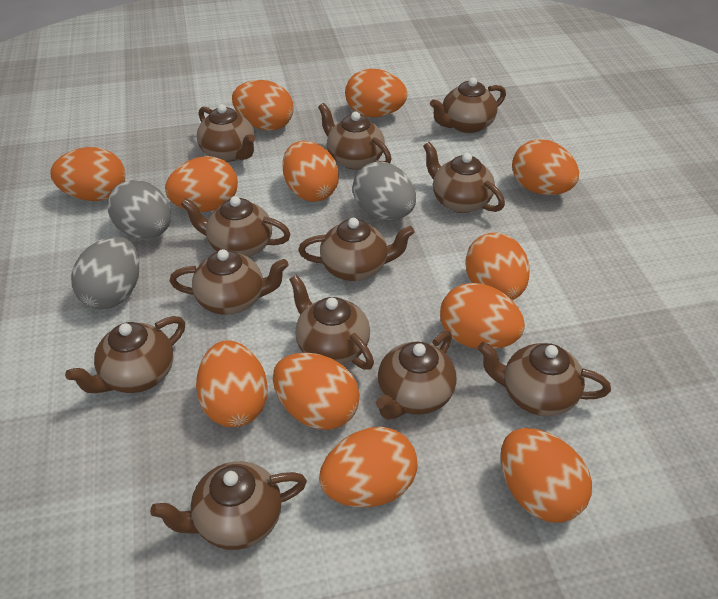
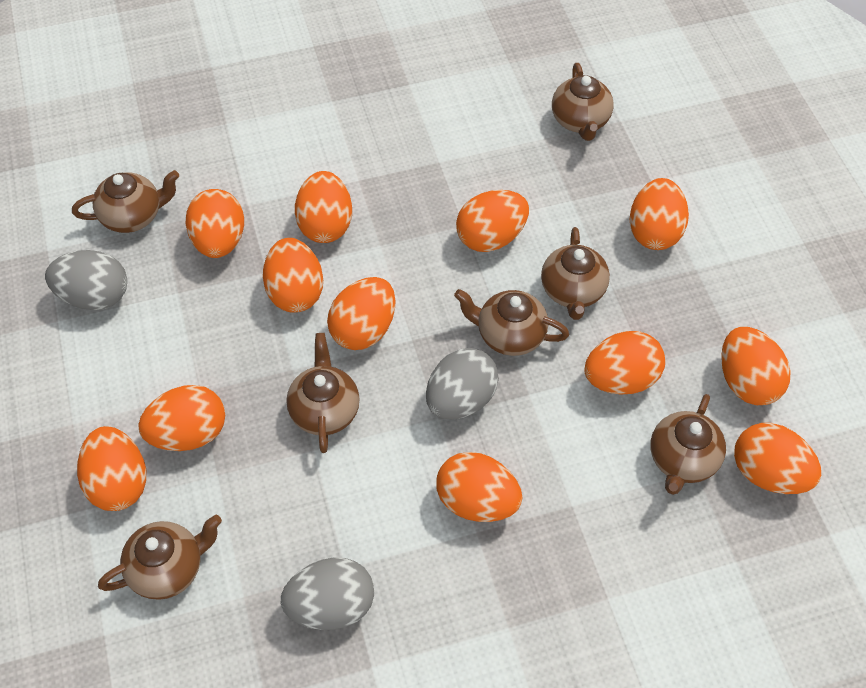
brown teapot: [65,316,185,393] [150,461,307,550] [169,249,289,315] [181,196,291,257] [197,104,255,162] [289,275,374,370] [298,218,415,281] [318,103,392,170] [376,331,457,420] [423,142,505,213] [430,77,506,134] [478,342,611,416] = 12 -> [72,170,179,233] [98,515,222,600] [286,333,360,453] [454,289,569,356] [541,227,610,320] [552,63,614,141] [650,394,726,495] = 7

